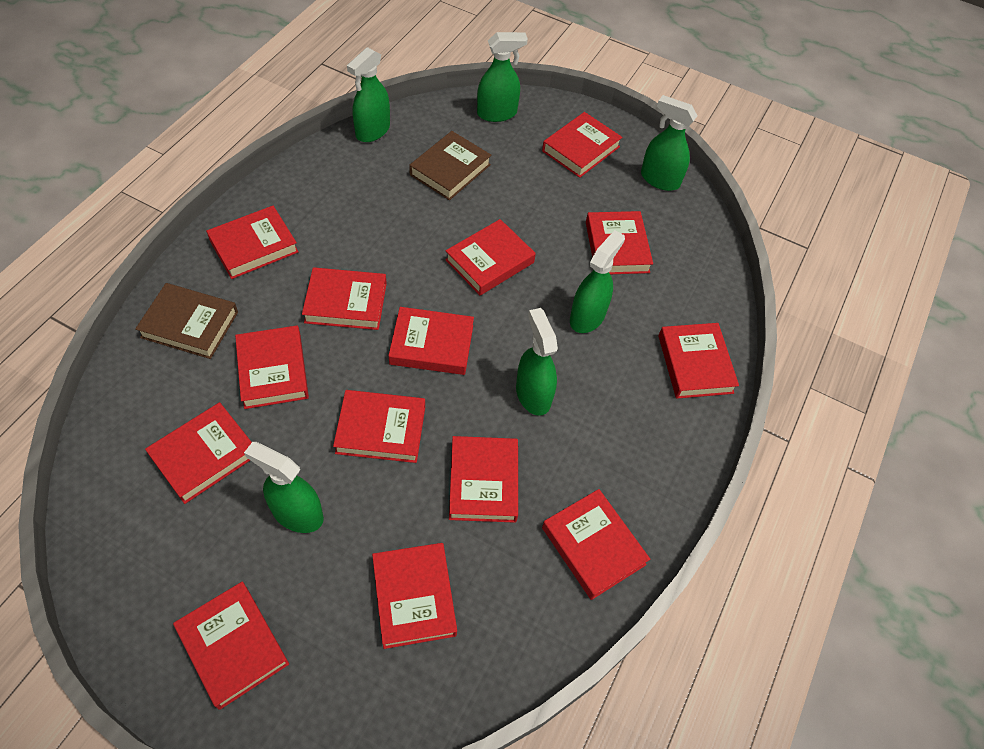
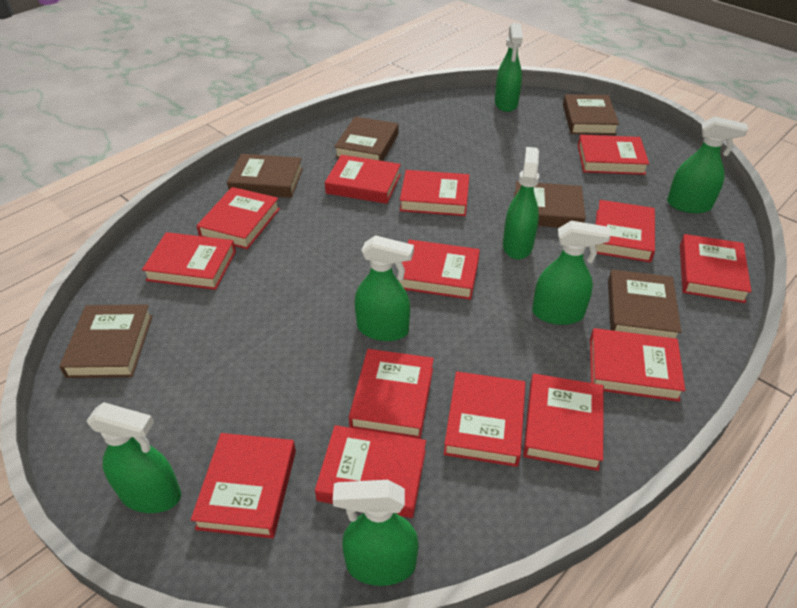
brown book: [135,283,238,359] [409,131,491,200] = 2 -> [59,305,153,378] [227,154,303,198] [334,116,398,161] [514,181,586,228] [563,94,619,135] [608,270,681,338] = 6
green spray bottle: [244,442,324,533] [347,47,390,142] [477,32,528,122] [516,308,558,416] [570,230,625,333] [641,95,697,191] = 6 -> [87,402,181,513] [333,480,419,586] [355,235,414,341] [495,23,523,112] [503,147,539,260] [532,221,611,325] [667,116,748,213] = 7

